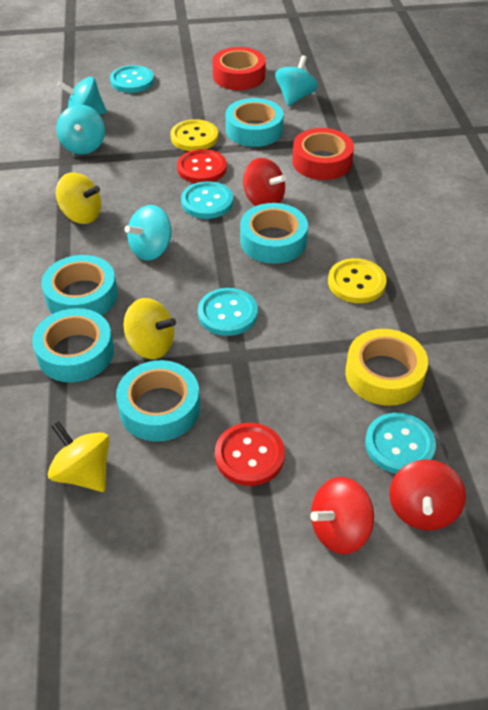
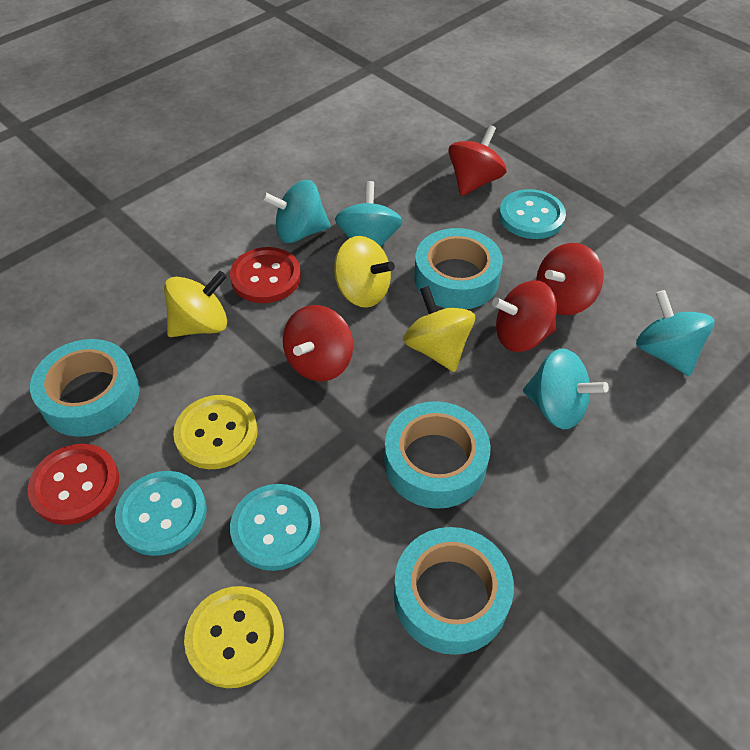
red spinning top: [243,158,286,206] [310,477,374,554] [389,459,466,531] = 3 -> [283,305,353,381] [448,125,507,196] [492,280,557,352] [536,243,604,315] = 4
red tape: [212,47,266,90] [292,128,354,180] = 2 -> none = 0
turquoise button: [110,65,154,93] [181,181,233,219] [198,288,258,336] [365,413,436,474] = 4 -> [115,471,207,556] [230,484,321,571] [499,189,566,239] = 3
turquoise tape: [32,308,114,382] [41,255,118,315] [116,360,200,442] [226,98,284,147] [240,203,308,264] = 5 -> [30,339,140,437] [384,401,491,509] [394,527,514,655] [414,228,503,309] = 4
yellow tape: [346,329,428,406] = 1 -> none = 0

